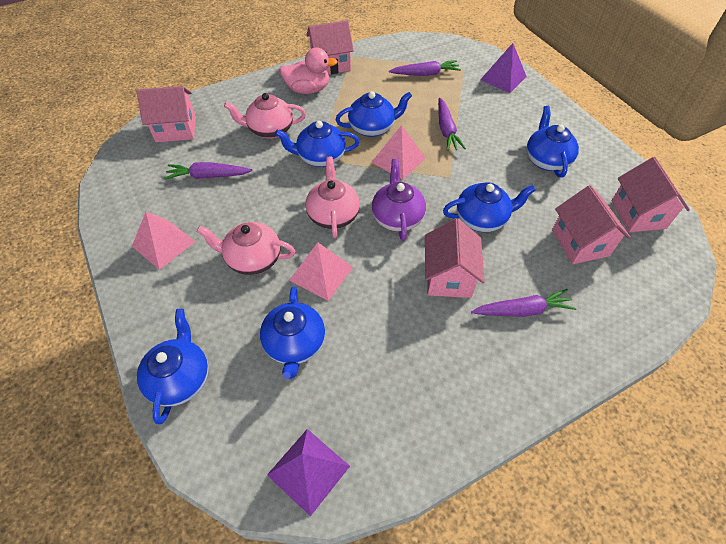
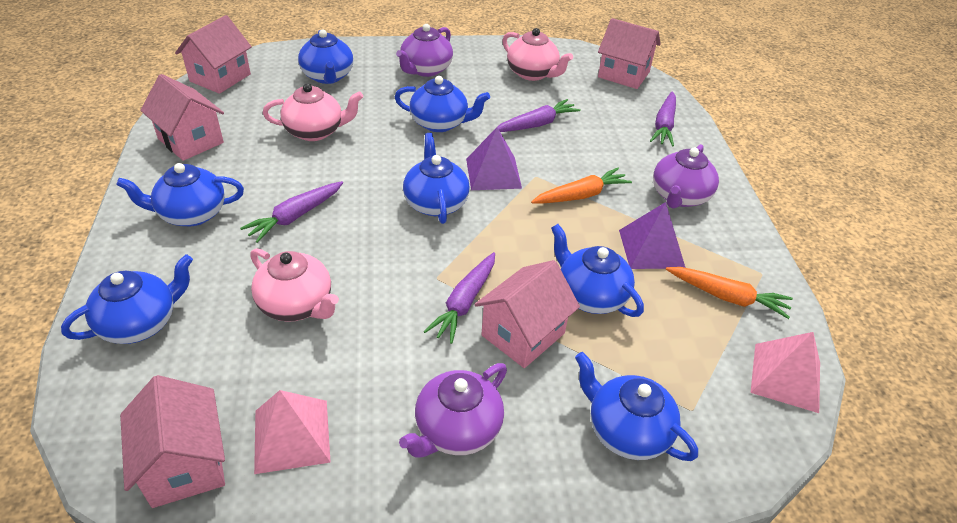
blue teapot: [137,309,209,424] [260,286,325,379] [275,121,360,167] [336,91,412,137] [443,182,536,232] [527,106,579,178] = 6 -> [61,254,193,344] [116,163,244,226] [298,30,353,84] [395,76,490,132] [403,133,470,224] [551,224,644,317] [575,352,698,461] = 7
orange carrot: none = 0 -> [531,168,632,203] [666,267,793,319] = 2
pink duck: [279,48,338,94] = 1 -> none = 0
pink pyramid: [132,211,195,270] [289,242,353,301] [371,125,426,180] = 3 -> [254,390,331,474] [751,332,820,413] = 2
purple teapot: [372,159,426,241] = 1 -> [396,24,453,77] [399,363,507,458] [653,144,719,209] = 3

